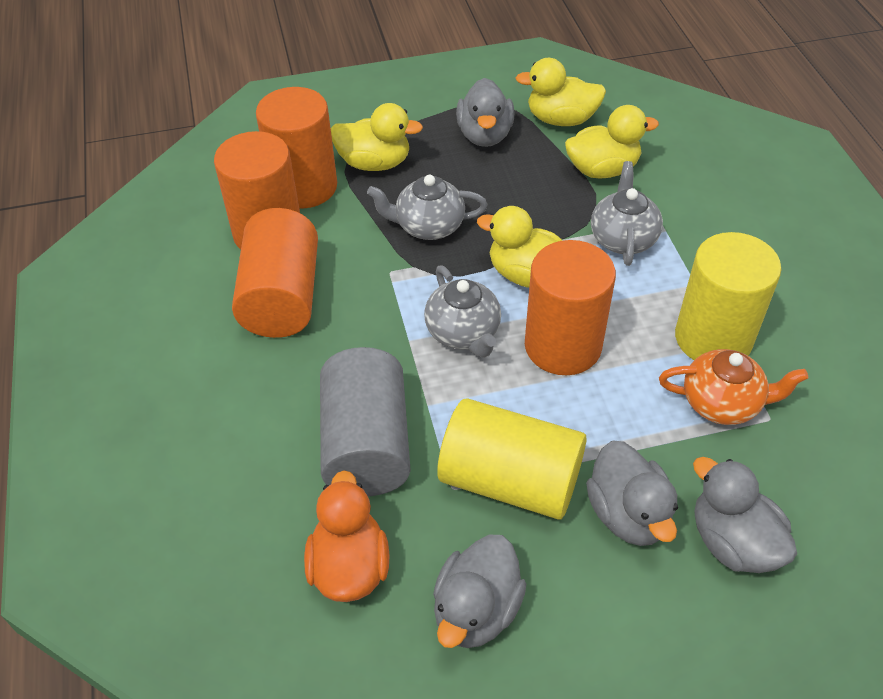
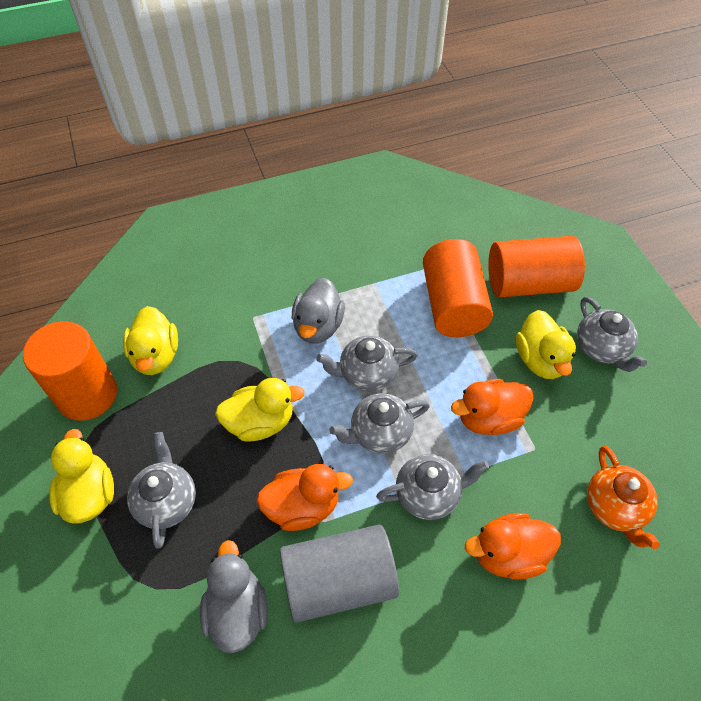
grey duck: [433,535,526,648] [456,78,514,147] [586,441,678,546] [693,457,797,573] = 4 -> [200,540,267,653] [292,278,345,343] = 2
grey teapot: [367,175,488,240] [424,265,501,358] [591,161,663,266] = 3 -> [127,432,196,549] [316,335,418,391] [330,393,430,454] [376,454,489,520] [577,297,647,372] = 5
orange cylinder: [214,131,300,249] [232,208,318,338] [256,87,337,208] [525,240,616,375] = 4 -> [23,321,117,421] [423,239,493,337] [488,236,585,297] = 3
orange duck: [304,470,390,602] = 1 -> [256,464,353,531] [451,379,534,435] [465,513,561,580] = 3
yellow cylinder: [437,399,587,520] [675,232,781,360] = 2 -> none = 0

